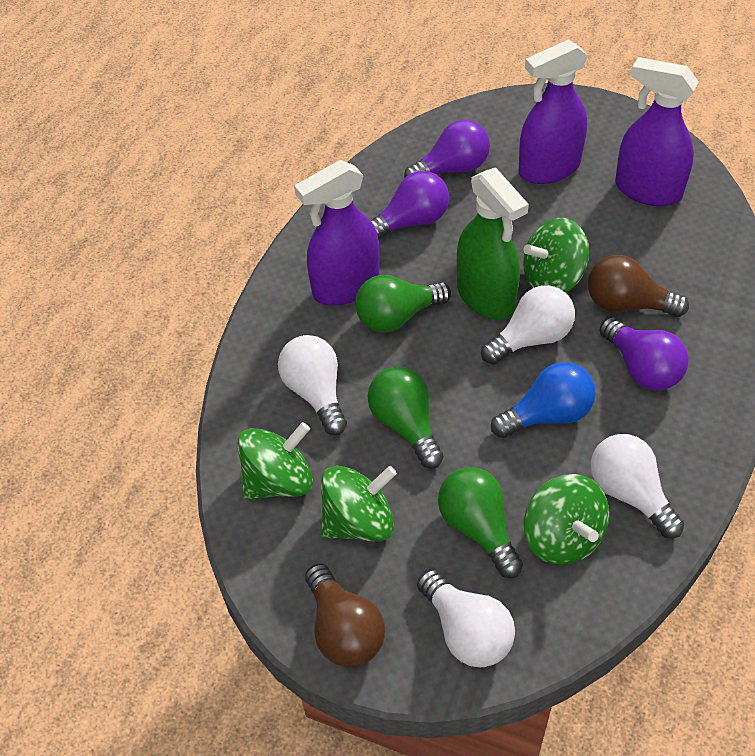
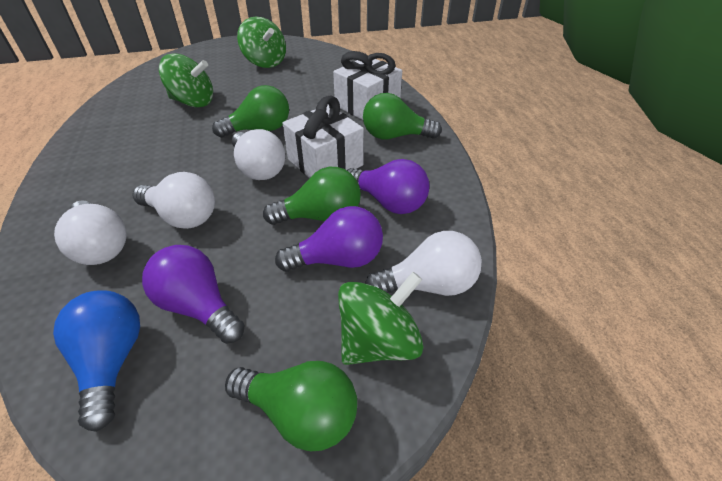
brown light bulb: [305,564,385,667] [588,255,689,317] = 2 -> none = 0
green light bulb: [355,275,451,332] [368,366,443,469] [438,467,523,578] = 3 -> [212,85,289,138] [225,361,357,451] [263,167,361,225] [363,93,442,140] = 4
green spinning top: [237,422,313,500] [321,466,397,542] [523,217,589,293] [524,474,609,565] = 4 -> [159,53,213,107] [237,17,286,68] [338,272,423,365] = 3
green spray bottle: [457,168,529,320] = 1 -> none = 0
purple spray bottle: [294,160,379,306] [519,39,588,184] [615,57,699,206] = 3 -> none = 0
white gift: none = 0 -> [283,96,364,178] [333,51,402,120] = 2

